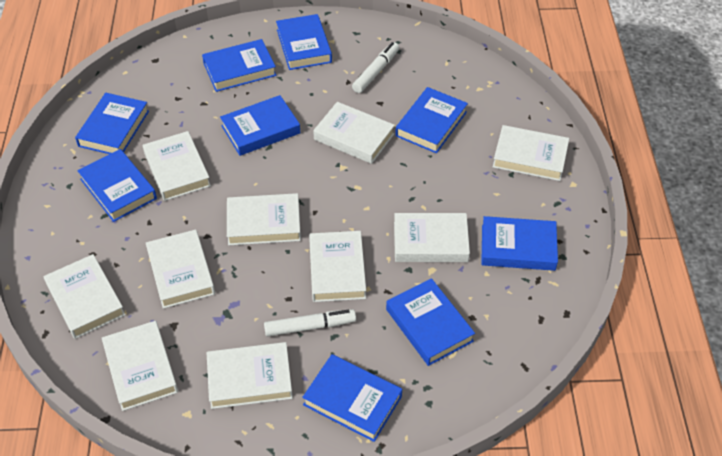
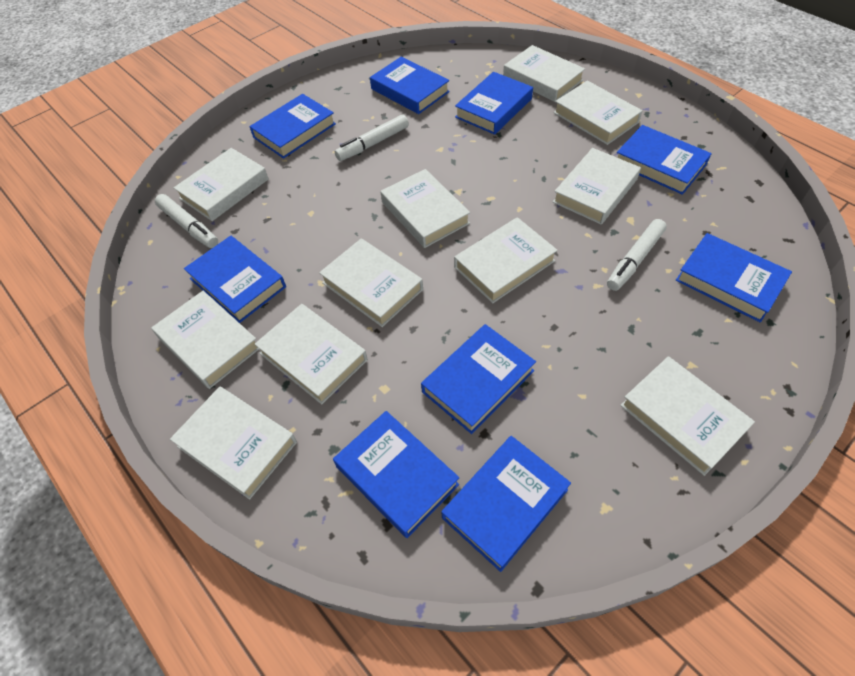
white book: [44,254,125,339] [102,321,178,411] [143,131,211,201] [146,230,215,309] [206,342,293,409] [227,193,301,245] [309,231,366,302] [313,102,395,164] [394,213,470,262] [493,125,569,181] = 10 -> [151,291,259,389] [170,386,297,499] [174,148,268,221] [255,304,368,404] [319,238,423,327] [381,169,470,248] [454,217,558,303] [503,45,585,102] [553,81,643,145] [553,148,641,225] [620,356,755,476] = 11
white marker: [264,309,356,337] [352,42,399,93] = 2 -> [155,194,218,248] [335,115,409,161] [607,219,667,291] = 3

